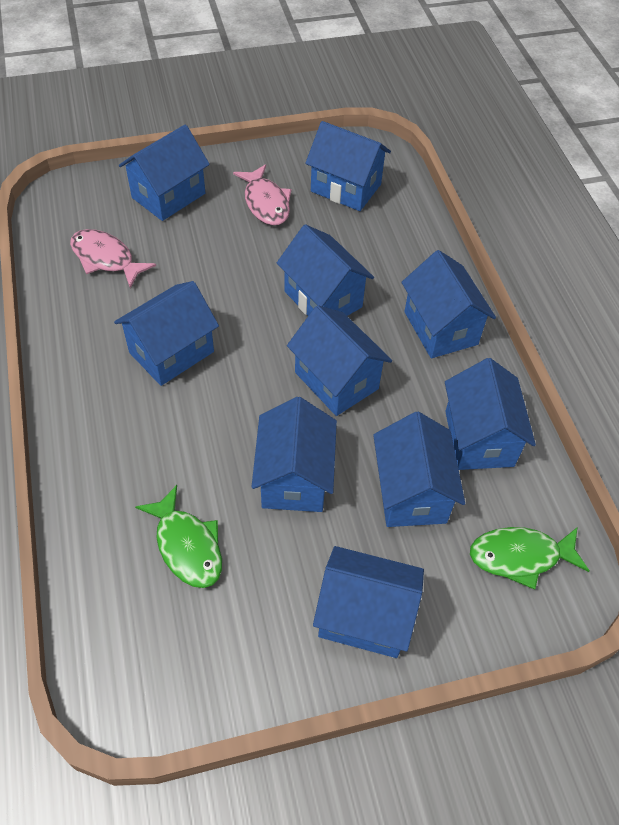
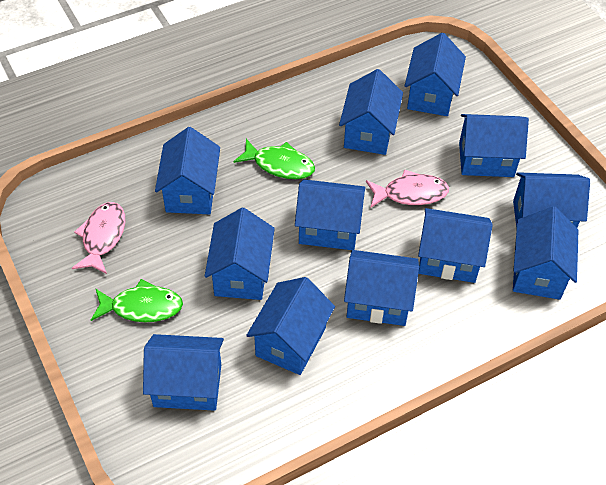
blue house: [114,281,219,386] [119,124,210,221] [252,397,337,512] [277,224,374,316] [287,305,392,416] [305,121,391,211] [313,546,424,658] [373,412,465,527] [402,250,496,358] [445,358,536,470] = 10 -> [143,334,224,411] [155,127,220,214] [205,208,275,300] [246,277,335,375] [295,179,366,250] [339,69,403,155] [344,250,419,326] [405,33,466,116] [418,208,493,283] [459,114,529,177] [513,172,590,228] [513,206,578,300] = 12

